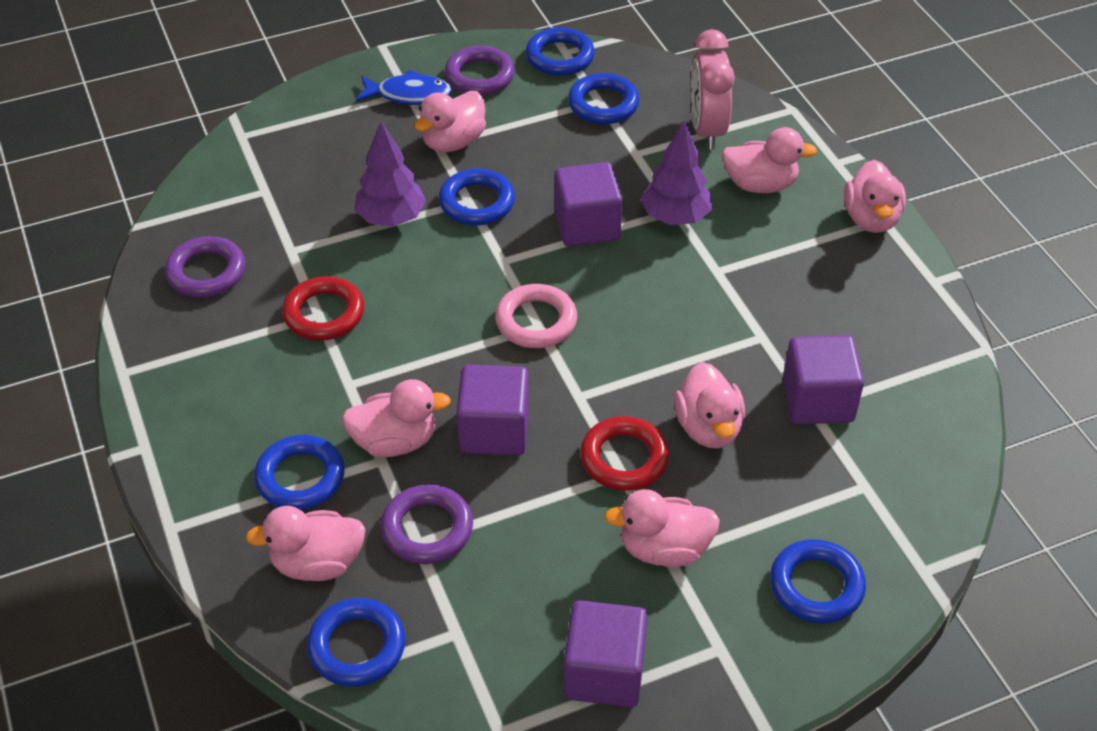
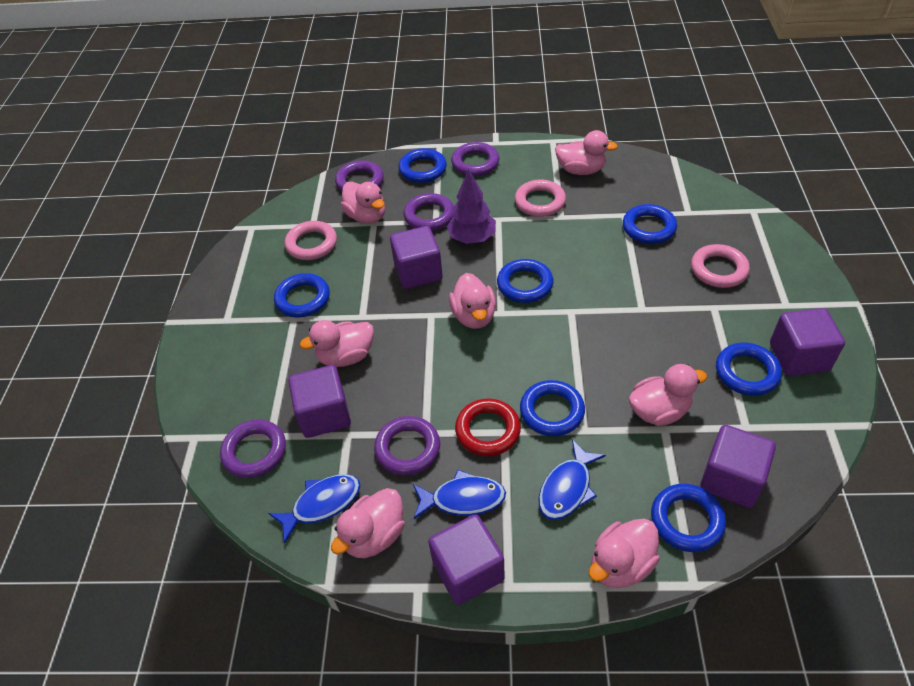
blue fish: [355,70,452,105] = 1 -> [268,474,360,544] [413,470,506,519] [538,440,606,520] = 3
blue ring: [254,435,345,510] [307,598,406,687] [439,169,515,226] [526,27,595,76] [568,73,640,124] [770,539,866,624] = 6 -> [274,273,330,317] [399,148,447,183] [497,259,553,303] [520,380,585,436] [623,204,677,244] [651,484,726,552] [716,343,782,396] = 7
pink clock: [691,29,735,149] = 1 -> none = 0
pink ring: [495,284,577,348] = 1 -> [285,221,337,260] [515,180,566,217] [691,244,750,288] = 3
purple cube: [457,365,529,455] [554,162,623,247] [563,600,648,707] [783,335,864,424] = 4 -> [288,365,351,438] [390,226,443,289] [428,514,505,605] [700,425,776,508] [770,308,845,376] = 5
purple ring: [165,236,245,298] [381,484,473,564] [445,46,515,95] = 3 -> [220,419,286,478] [335,160,384,191] [374,416,440,475] [404,193,454,231] [451,142,499,176] = 5
purple tree: [354,122,426,227] [641,120,712,225] = 2 -> [447,169,496,244] = 1
red ring: [282,276,364,340] [580,416,669,491] = 2 -> [455,399,521,456] = 1

